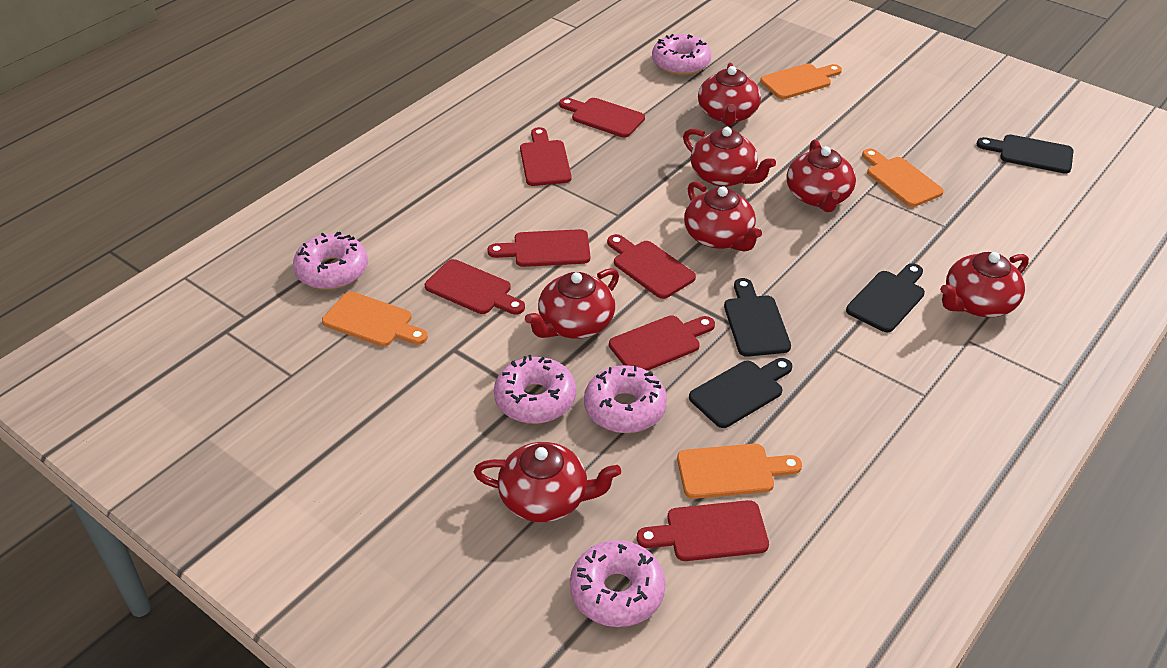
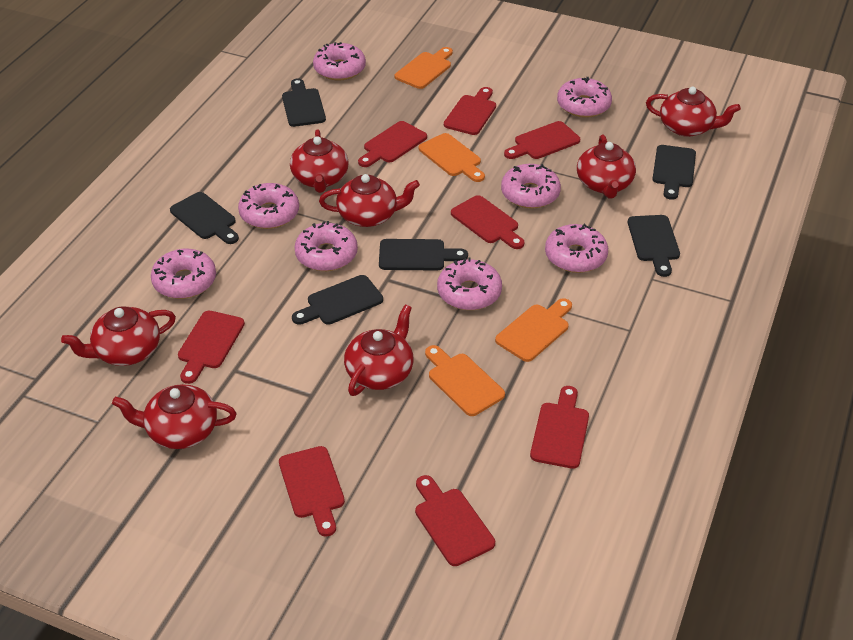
black cutting board: [689,358,792,428] [724,278,791,357] [846,263,925,332] [977,135,1074,174] = 4 -> [170,192,239,244] [282,78,326,127] [292,275,383,325] [379,239,468,271] [628,215,680,277] [652,145,696,200] = 6
pink donut: [293,232,368,290] [494,355,576,424] [570,540,666,627] [584,365,667,433] [652,34,711,75] = 5 -> [151,249,216,299] [238,183,299,229] [294,221,358,271] [313,42,366,80] [437,257,502,310] [501,164,561,209] [545,224,608,273] [557,77,612,118] = 8
red cutting board: [425,259,525,315] [487,229,590,267] [520,127,571,186] [559,98,645,138] [607,234,696,299] [609,315,715,371] [637,500,769,561] = 7 -> [178,311,245,384] [279,446,345,537] [358,121,427,167] [415,475,495,566] [444,87,496,135] [451,195,524,249] [504,121,580,159] [530,386,589,469] = 8

